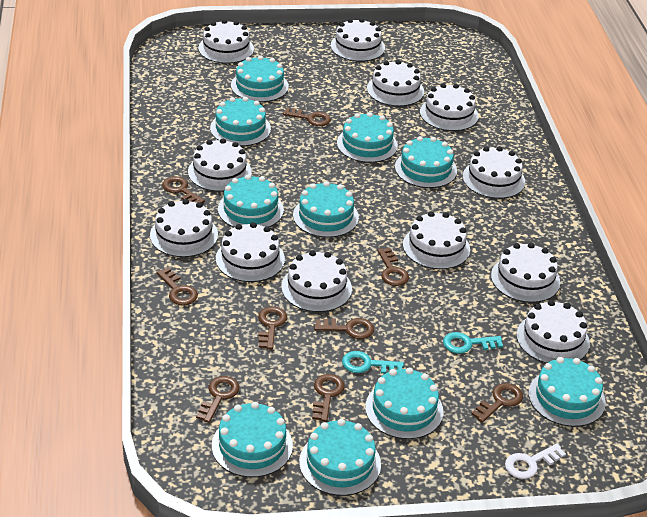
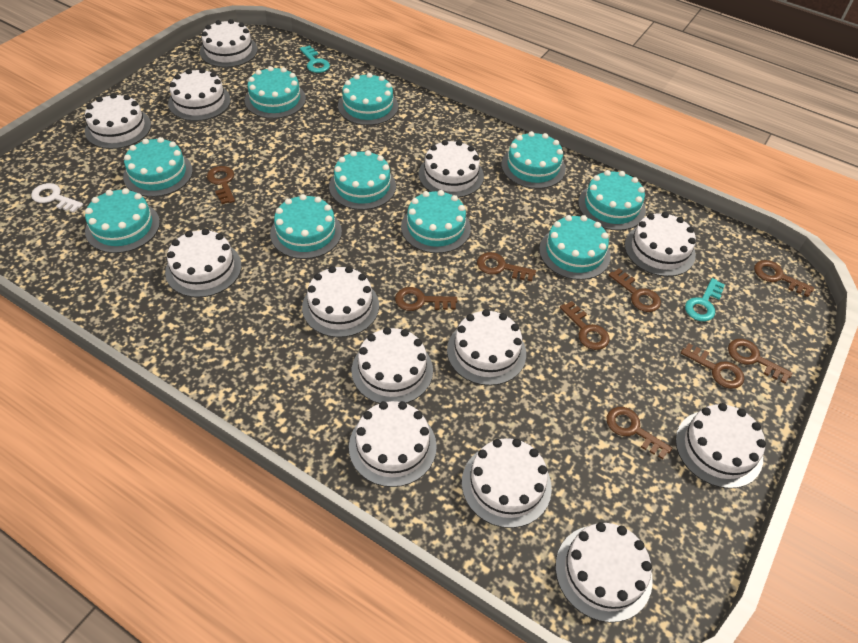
white cake: [150,199,218,257] [188,138,252,192] [198,19,254,64] [216,222,285,282] [281,250,352,312] [331,18,385,62] [367,60,424,106] [403,211,470,269] [420,83,479,131] [463,146,525,199] [491,243,560,303] [516,300,590,363] = 12 -> [85,93,151,149] [165,229,242,298] [168,68,231,121] [200,19,258,67] [302,266,379,337] [349,401,437,487] [352,327,433,404] [418,140,484,198] [447,309,526,386] [462,438,552,528] [555,522,653,622] [625,212,696,277] [676,403,766,489] = 13

